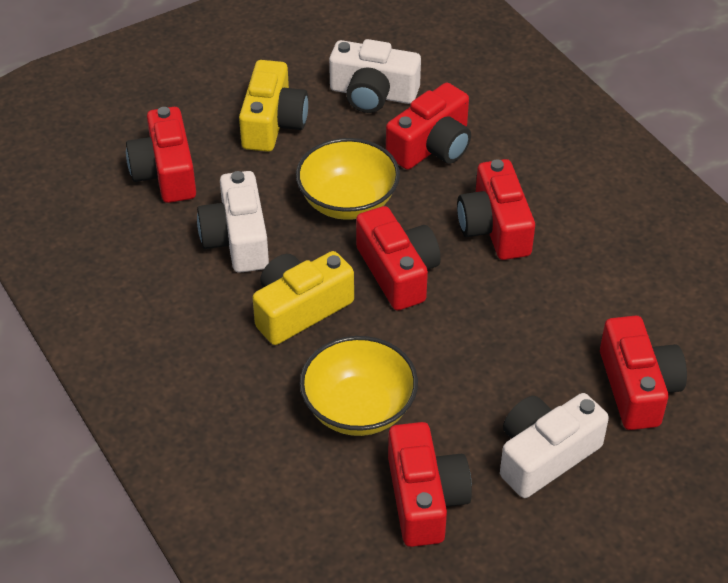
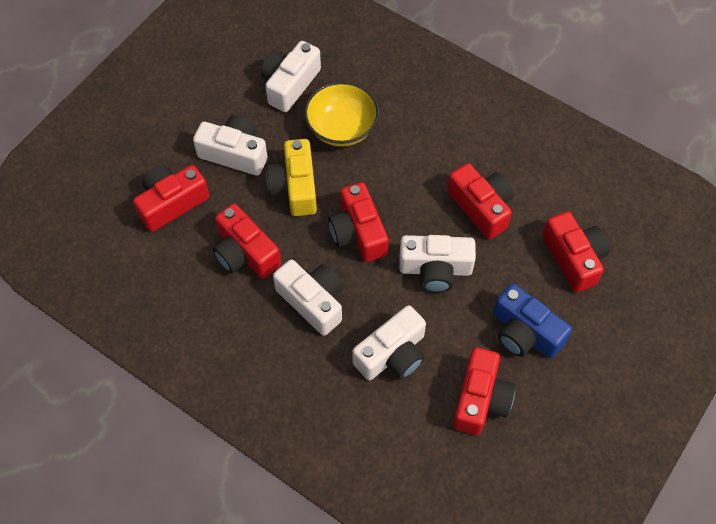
blue camera: none = 0 -> [493,283,572,358] = 1
white camera: [197,171,269,273] [329,39,421,113] [500,393,609,498] = 3 -> [193,115,268,176] [261,41,321,112] [273,259,343,336] [352,305,426,380] [399,235,476,293] = 5
yellow bowl: [296,138,400,220] [300,336,418,436] = 2 -> [304,81,379,147] = 1
yellow camera: [239,60,308,152] [253,251,354,345] = 2 -> [266,139,317,216] = 1

